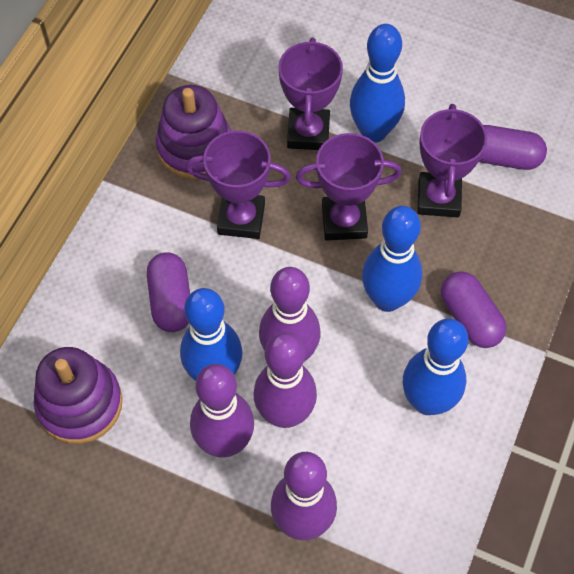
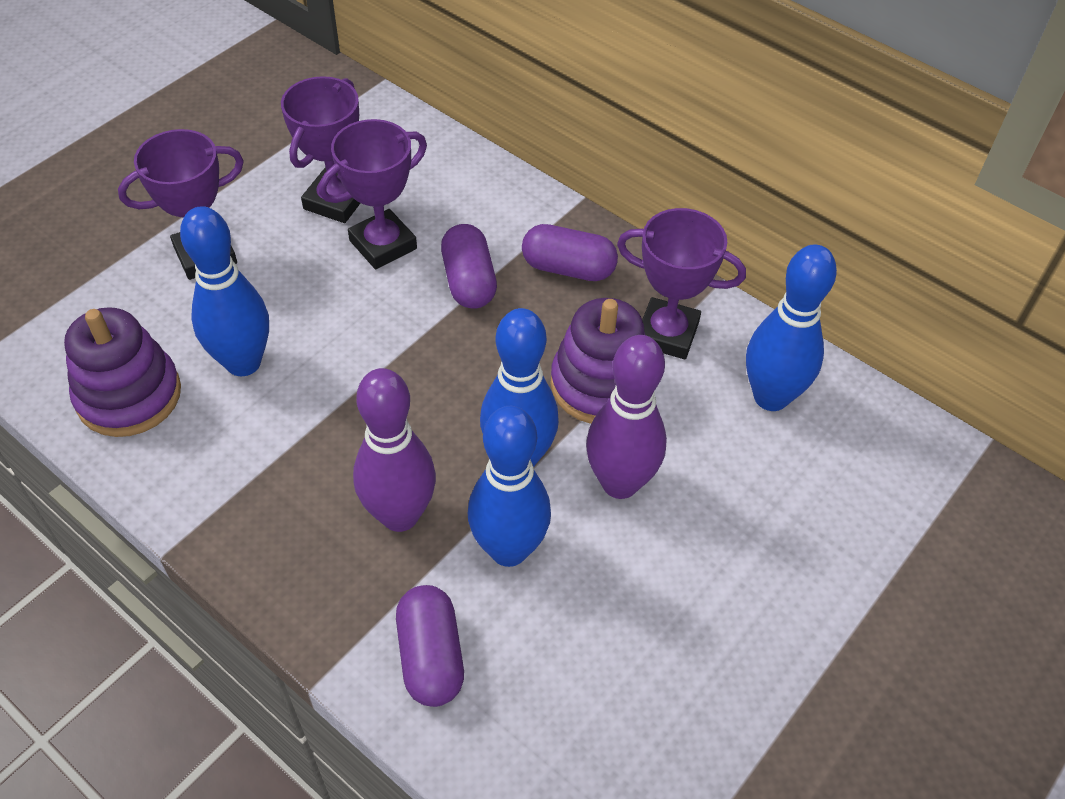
purple bowling pin: [190,364,254,458] [253,332,317,428] [259,267,320,362] [271,452,337,540] = 4 -> [353,368,436,532] [586,335,667,499] = 2

